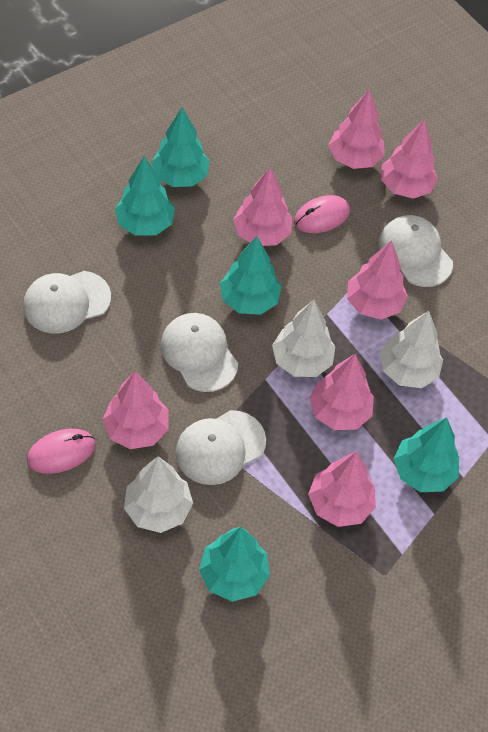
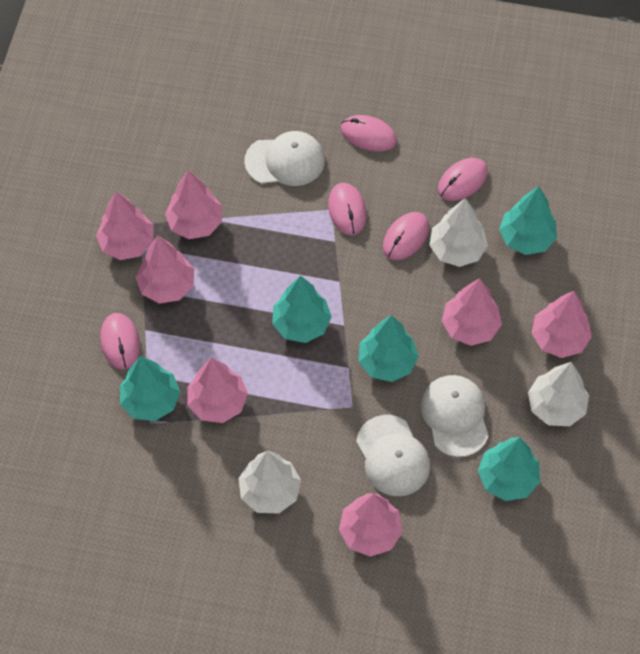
pink mouse: [27,429,95,474] [294,195,350,233] = 2 -> [100,313,140,370] [328,183,366,235] [341,115,397,152] [383,212,429,260] [438,158,488,201] = 5
white cap: [23,271,111,333] [161,313,238,392] [176,410,266,485] [379,215,453,287] = 4 -> [244,131,325,186] [356,415,430,496] [421,375,488,457] = 3

